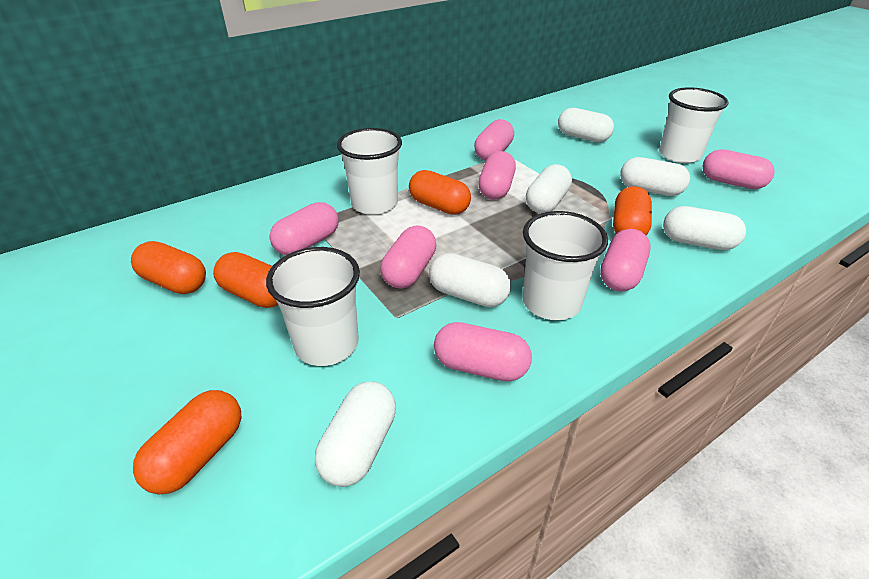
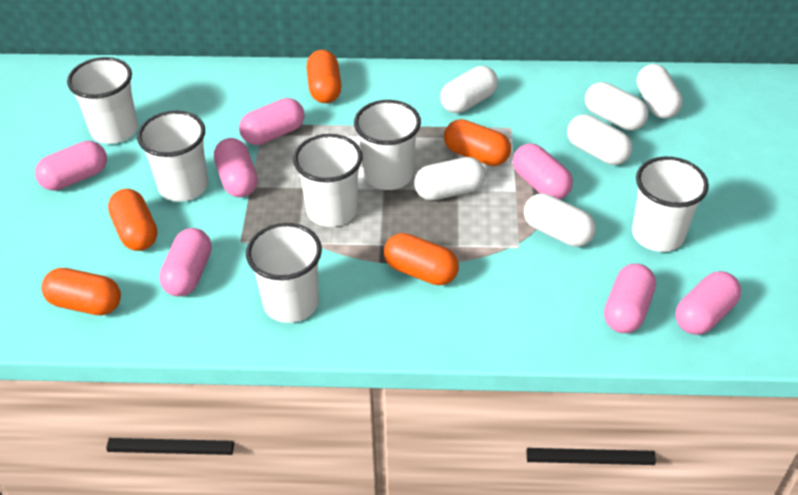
white cup: [266,247,360,366] [337,128,402,215] [523,211,608,320] [659,87,729,163] = 4 -> [67,57,138,144] [137,111,208,202] [246,223,322,323] [293,134,363,227] [354,100,421,190] [632,157,709,252] = 6

